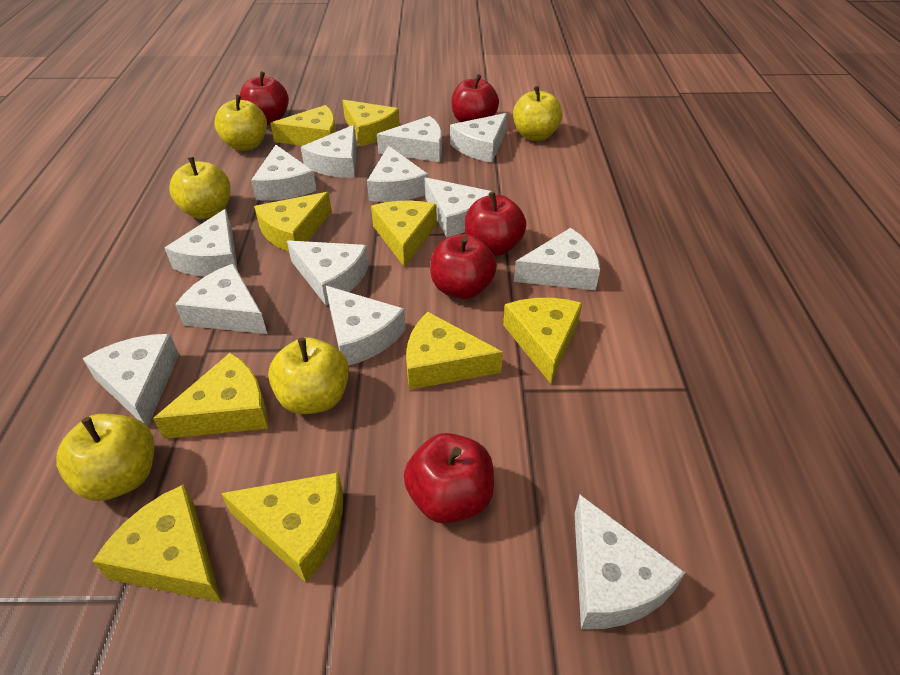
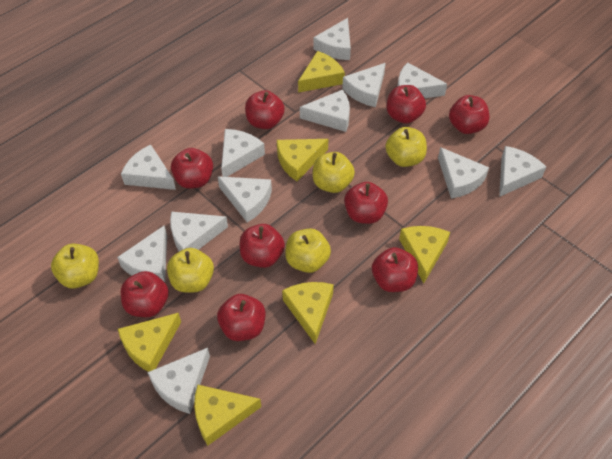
red apple: [240,71,289,125] [404,433,494,524] [430,234,497,299] [451,74,499,122] [465,191,526,256] = 5 -> [121,271,169,317] [171,148,213,188] [217,294,265,341] [240,224,285,268] [245,90,285,129] [344,182,388,224] [372,247,418,292] [387,85,426,124] [449,95,489,134] = 9
white cheese: [82,334,179,426] [165,209,238,277] [175,264,267,334] [251,145,317,201] [287,240,369,306] [301,125,357,178] [326,286,406,365] [367,146,428,202] [377,116,442,162] [425,177,492,238] [450,113,507,163] [514,228,600,290] [575,495,686,629] = 13 -> [117,225,167,282] [121,145,176,190] [147,348,210,414] [170,212,228,252] [218,176,272,223] [221,129,265,177] [300,90,350,132] [313,18,351,60] [342,63,386,107] [397,62,447,98] [438,147,489,198] [499,146,546,197] = 12
yellow cheese: [92,484,221,602] [153,353,268,439] [221,472,343,582] [254,192,332,252] [270,105,336,146] [342,100,400,146] [371,200,437,267] [406,312,503,390] [503,298,582,384] = 9 -> [118,313,181,372] [194,385,261,446] [277,139,328,181] [282,282,334,344] [298,51,345,93] [399,226,450,283] = 6

